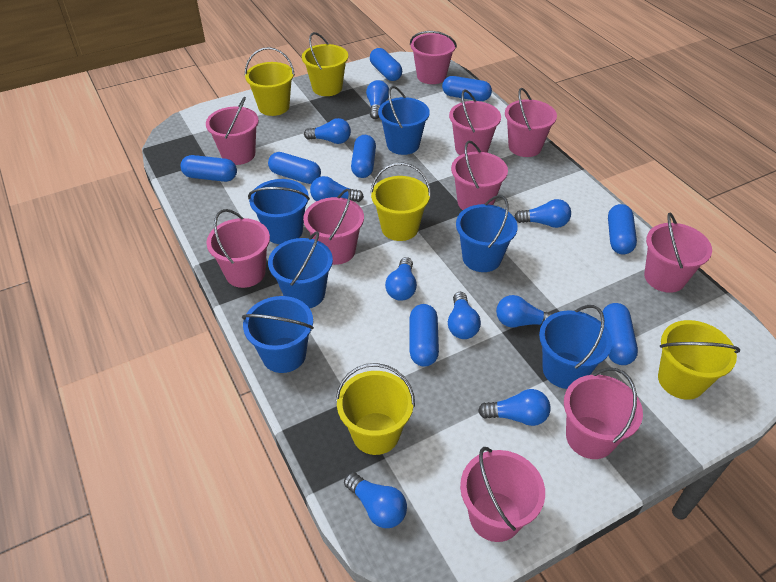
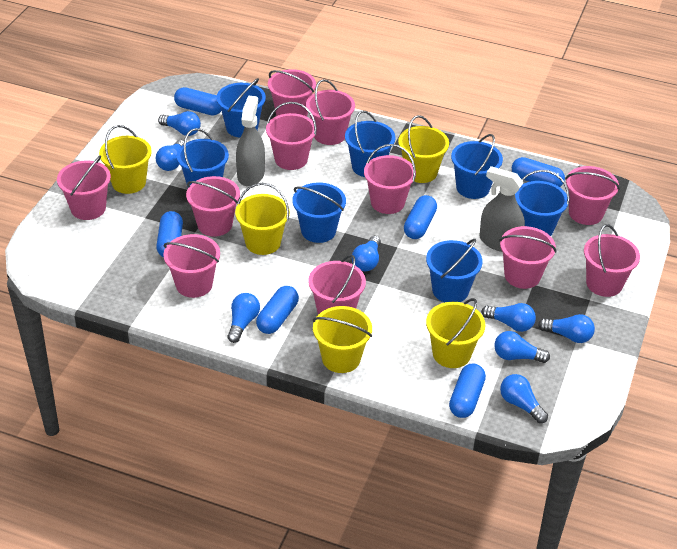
blue bucket: [242,296,314,373] [248,179,310,244] [268,231,333,309] [378,86,430,155] [456,195,518,272] [539,305,612,389] = 6 -> [177,128,229,187] [216,78,266,138] [292,182,346,243] [345,111,395,177] [426,239,483,302] [451,134,503,199] [515,170,570,236] = 7
blue capsule: [180,155,237,182] [268,152,321,184] [351,135,376,178] [370,48,402,81] [410,304,439,367] [442,76,492,101] [602,303,638,365] [608,204,637,254] = 8 -> [156,211,183,257] [174,87,221,116] [256,286,299,334] [404,195,437,239] [449,364,486,418] [512,157,565,187] = 6
blue light bulb: [304,118,351,144] [310,176,364,202] [344,472,407,528] [366,80,389,119] [385,257,417,301] [448,292,481,339] [478,389,551,426] [496,295,552,328] [514,199,571,228] = 9 -> [156,140,184,171] [158,111,201,136] [227,293,260,343] [352,236,381,271] [481,303,536,332] [494,331,550,363] [500,374,548,423] [538,314,595,343] = 8
grey spray bottle: none = 0 -> [236,95,265,187] [480,166,525,252] = 2
pink bucket: [206,97,259,165] [206,209,270,288] [303,188,364,265] [410,31,457,84] [449,89,501,155] [451,141,508,210] [460,447,545,542] [505,88,557,157] [564,368,643,459] [644,212,712,293] = 10 -> [57,155,111,220] [163,234,220,298] [186,176,240,237] [266,102,317,170] [268,69,316,117] [306,79,355,145] [308,255,366,315] [364,144,416,214] [499,226,557,289] [565,166,620,225] [584,224,640,297] = 11

